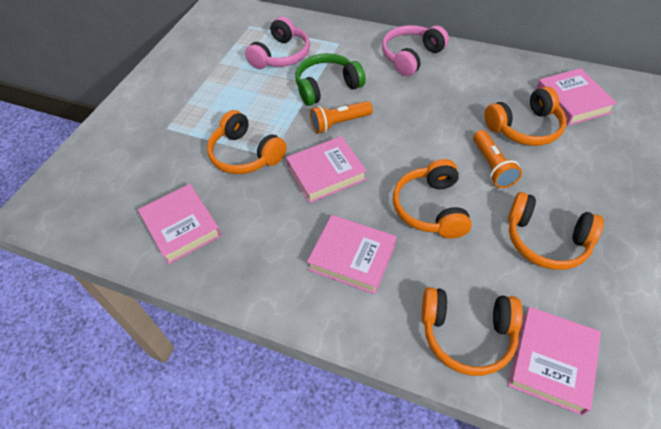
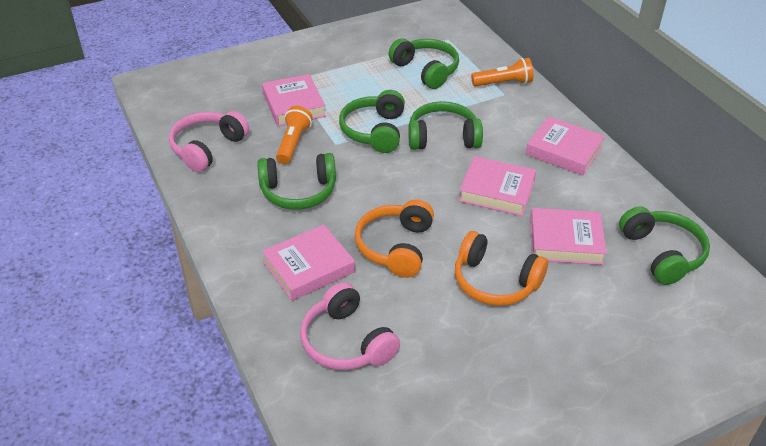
green headphones: [295,53,366,106] = 1 -> [257,153,336,210] [339,90,405,153] [388,39,459,89] [408,101,483,150] [619,206,710,285] = 5
orange headphones: [207,110,287,174] [393,159,472,239] [422,287,523,376] [484,87,566,146] [508,192,604,270] = 5 -> [355,199,434,278] [455,231,548,306] = 2

